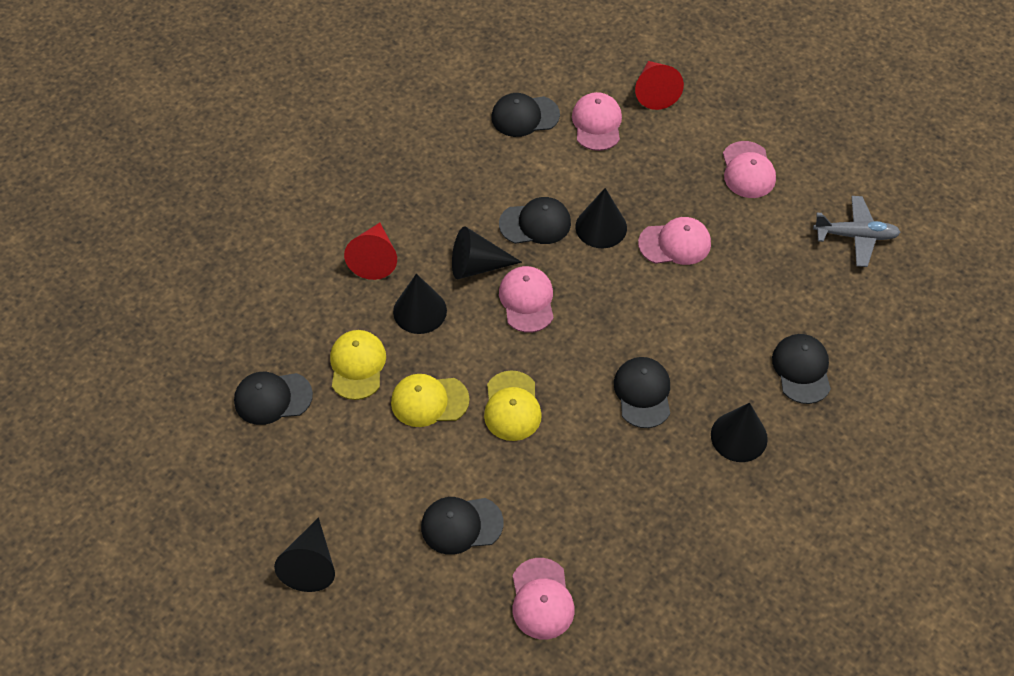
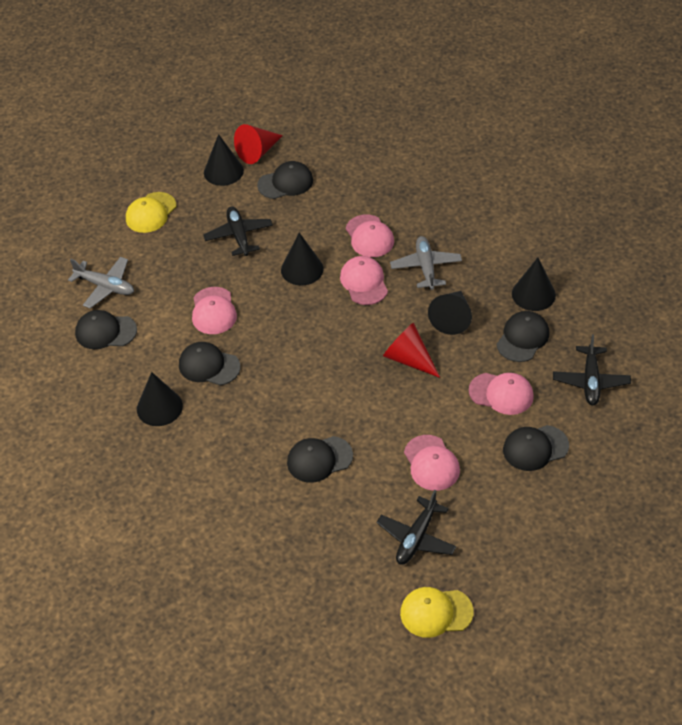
black plane: none = 0 -> [203,206,273,256] [377,490,456,565] [553,334,631,406] = 3
grey plane: [813,196,901,267] = 1 -> [68,257,134,309] [390,236,462,290] = 2
yellow cap: [330,330,386,400] [391,374,470,427] [484,370,542,441] = 3 -> [126,192,176,233] [400,587,474,638] = 2

